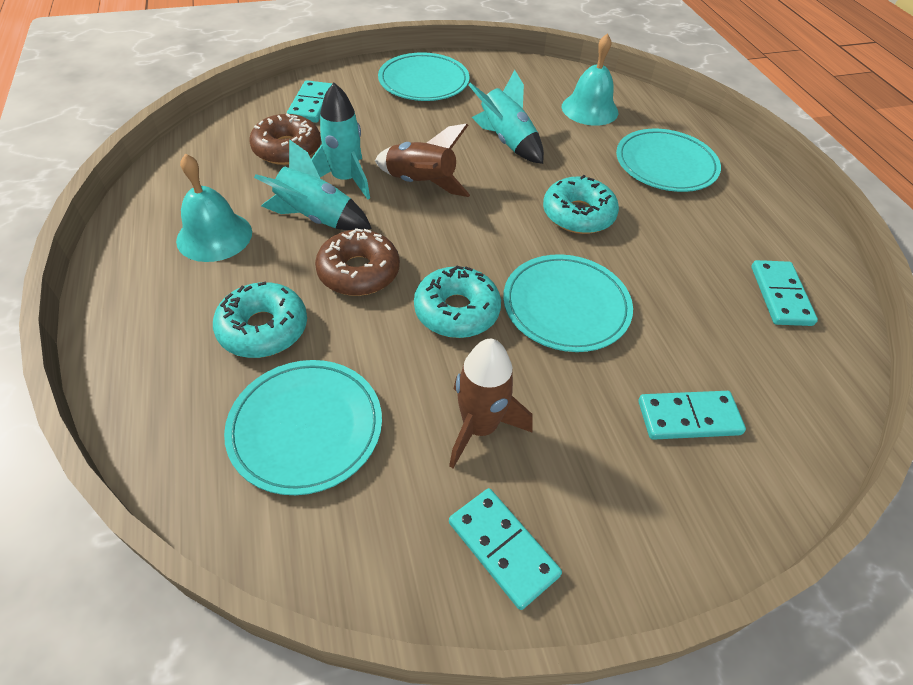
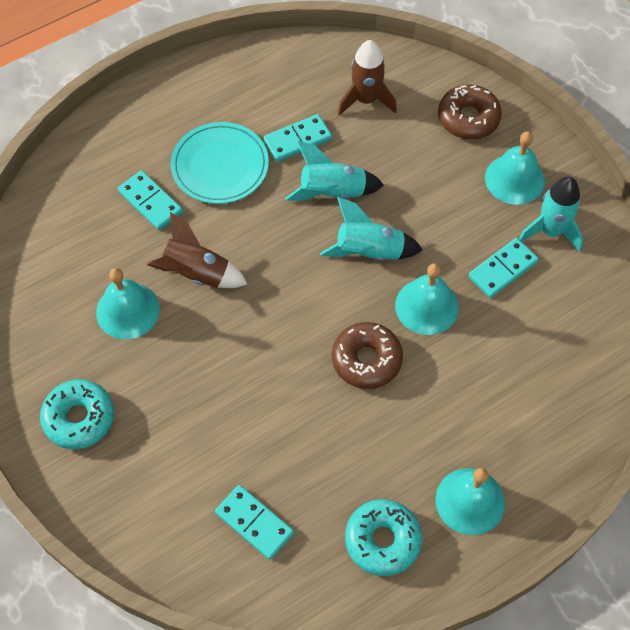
turquoise bell: [176,154,252,262] [562,33,618,126] = 2 -> [96,268,160,340] [395,263,459,335] [435,468,505,535] [485,131,545,205] = 4
turquoise donut: [213,281,307,358] [414,265,501,338] [543,175,619,234] = 3 -> [40,380,114,449] [345,499,422,576] = 2
turquoise plate: [224,360,382,495] [378,52,469,101] [503,254,633,352] [616,129,721,192] = 4 -> [171,122,269,204] = 1

